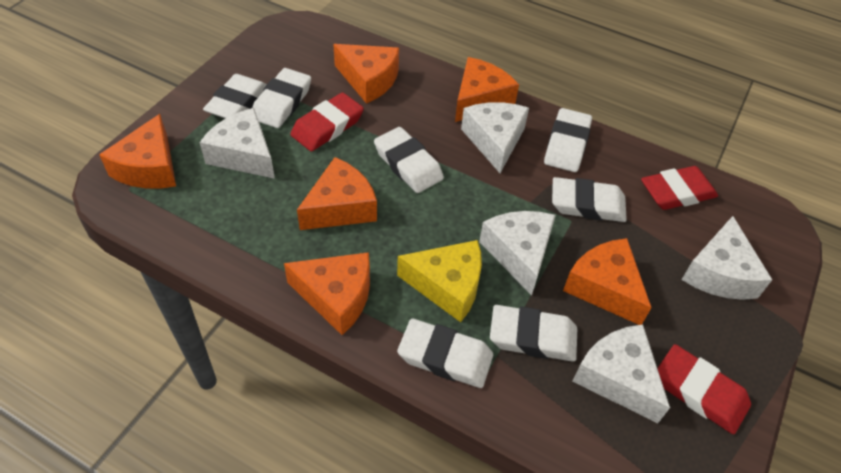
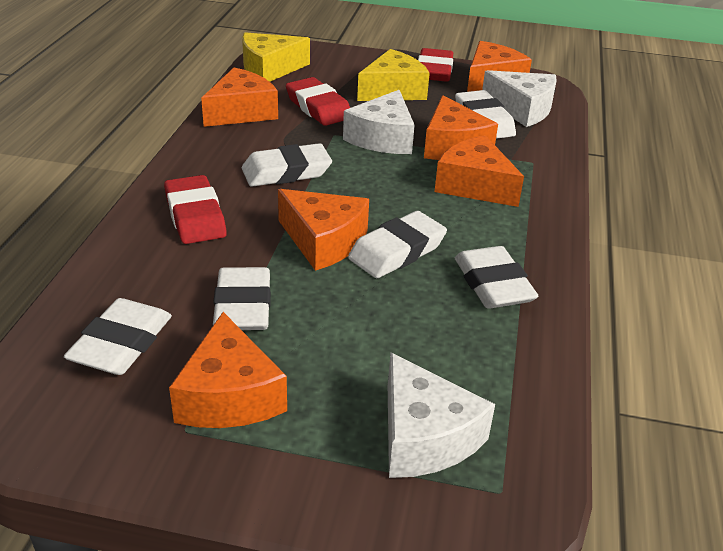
white cheese: [199,108,275,179] [461,102,529,173] [479,211,556,296] [572,324,670,423] [681,216,772,300] = 5 -> [343,90,415,154] [388,352,495,478] [482,70,557,127] = 3
white eraser: [203,74,267,119] [252,68,311,128] [374,127,444,193] [397,319,493,388] [490,305,577,362] [544,108,592,172] [552,177,627,222] = 7 -> [64,298,172,375] [213,267,271,330] [242,143,332,187] [348,211,447,278] [455,90,516,139] [455,246,538,309] = 6
yellow cheese: [397,240,482,322] = 1 -> [242,32,310,82] [357,49,430,101] = 2

